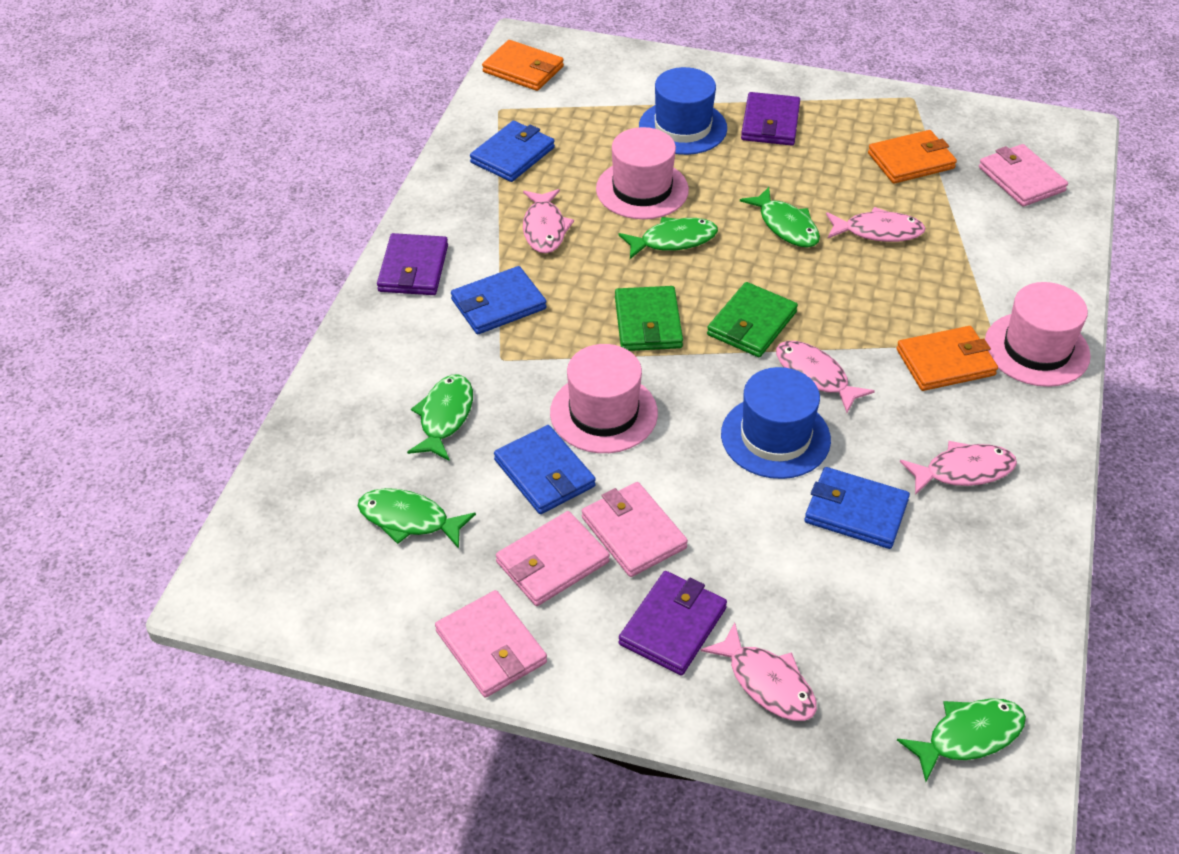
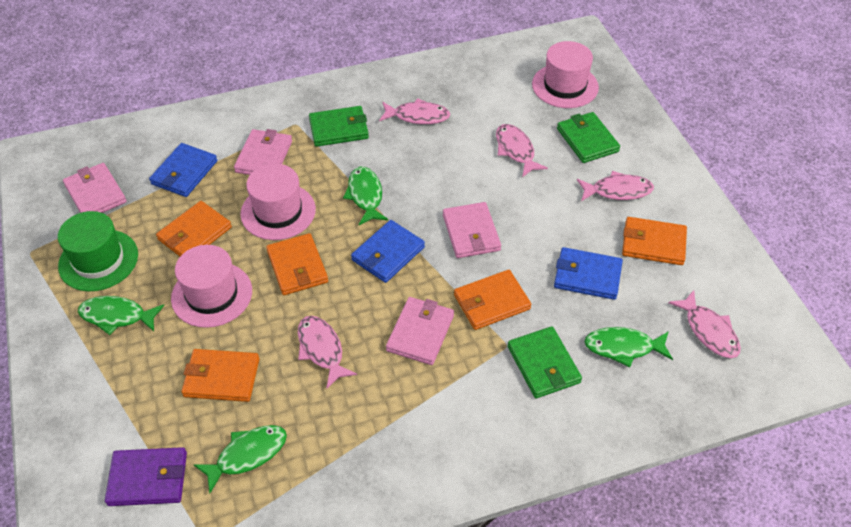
blue hat: [639,67,727,155] [721,367,831,479] = 2 -> none = 0
blue wallet: [451,266,547,334] [470,121,555,182] [494,425,596,514] [805,467,910,549] = 4 -> [149,143,217,197] [351,220,425,283] [554,247,623,300] = 3
green fish: [358,488,476,549] [407,374,473,461] [618,217,718,259] [740,187,820,248] [897,698,1026,781] = 5 -> [78,296,164,335] [194,425,287,494] [343,167,388,225] [585,327,673,367] = 4
green hat: none = 0 -> [58,211,138,291] = 1
green wallet: [615,286,683,351] [707,282,798,357] = 2 -> [309,106,369,147] [508,327,582,398] [557,112,620,163] = 3
orange wallet: [482,40,564,91] [868,130,957,184] [897,326,998,391] = 3 -> [156,201,232,256] [181,349,259,402] [266,233,328,295] [454,270,531,330] [622,217,687,265] = 5
purple wallet: [377,233,448,295] [618,571,727,676] [741,92,800,146] = 3 -> [105,447,187,506] = 1

